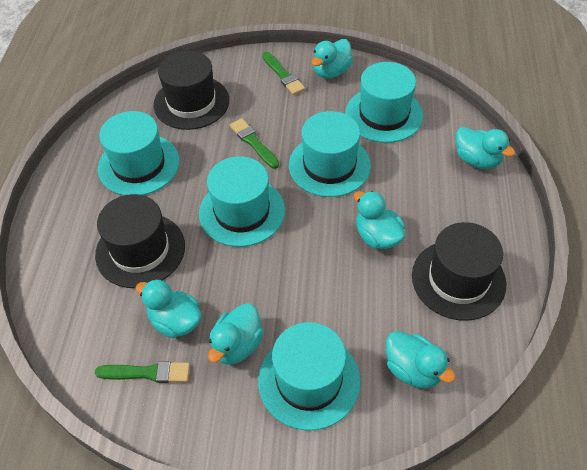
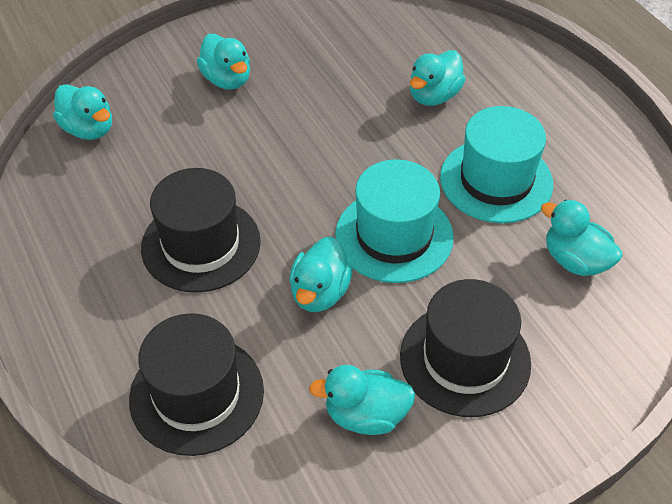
green brush: [95,361,190,383] [230,118,279,169] [262,52,305,95] = 3 -> none = 0
turquoise hat: [98,111,180,196] [199,156,285,247] [258,322,360,430] [289,111,371,197] [345,62,423,143] = 5 -> [335,159,454,283] [440,106,553,223] = 2

